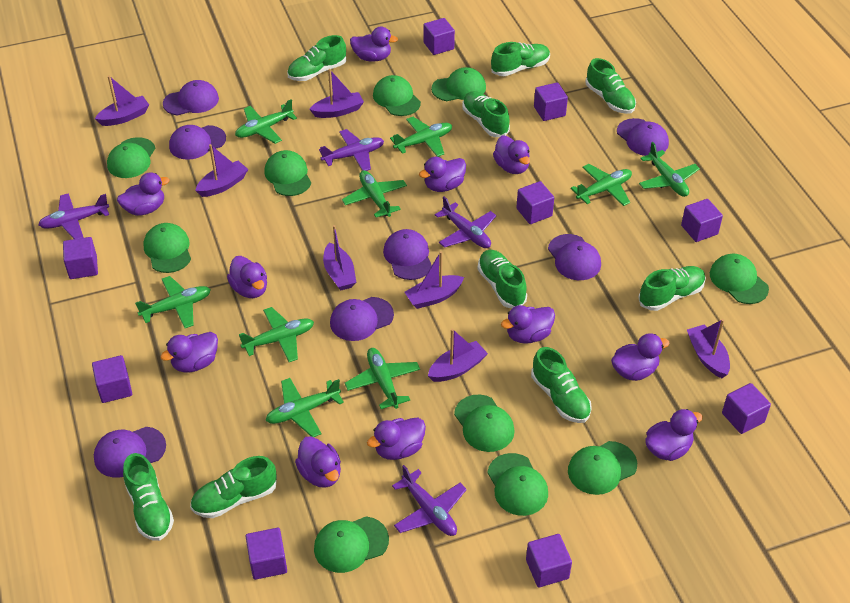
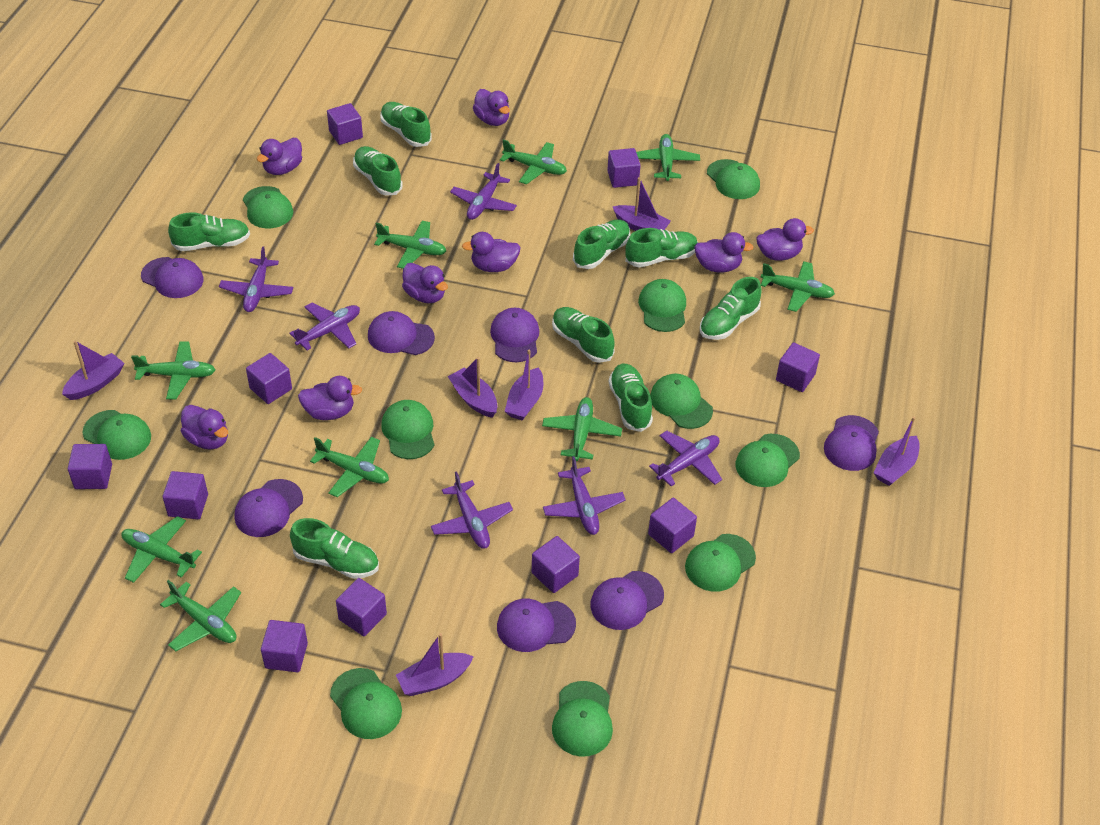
purple boat: [95,75,149,126] [195,144,248,197] [309,69,364,118] [323,225,356,291] [404,251,464,309] [428,329,488,382] [687,319,730,378] = 7 -> [62,340,124,400] [396,633,474,696] [448,357,498,418] [505,350,543,421] [613,177,671,231] [873,417,920,486] = 6
purple cube: [63,237,98,279] [92,355,132,403] [246,528,287,580] [424,18,455,55] [516,181,554,224] [526,534,572,588] [534,82,568,121] [681,199,723,242] [722,383,771,434] = 9 -> [68,444,112,489] [163,471,208,519] [246,353,292,404] [261,620,308,672] [327,103,363,145] [336,578,387,636] [532,536,580,593] [607,148,641,188] [648,498,697,553] [776,342,820,392] = 10
purple duck: [117,172,170,216] [160,332,218,372] [227,256,267,298] [295,436,341,488] [350,27,398,62] [367,418,426,460] [419,157,466,192] [493,135,530,174] [501,305,555,344] [611,333,670,381] [645,409,703,461] = 11 -> [181,405,228,450] [257,138,302,175] [298,376,362,420] [402,263,448,303] [462,232,521,272] [473,89,510,126] [694,232,754,272] [756,218,814,261] = 8
purple plane: [38,193,109,239] [319,129,384,171] [392,465,467,536] [435,196,496,248] = 4 -> [219,246,293,312] [289,303,360,351] [431,471,513,549] [450,163,517,220] [543,456,626,535] [649,431,722,486] = 6

